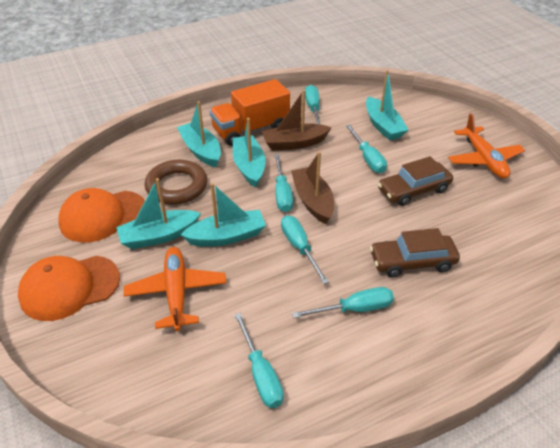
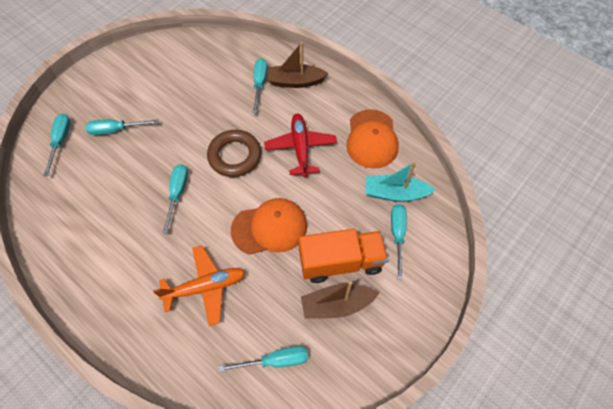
brown car: [370,228,460,278] [378,156,453,206] = 2 -> none = 0
orange plane: [124,247,226,331] [448,113,525,179] = 2 -> [153,245,245,326] = 1
red plane: none = 0 -> [264,113,337,177] = 1
turquoise boat: [116,178,201,249] [177,101,221,167] [181,183,266,247] [233,118,266,188] [366,70,408,140] = 5 -> [365,162,435,202] = 1

